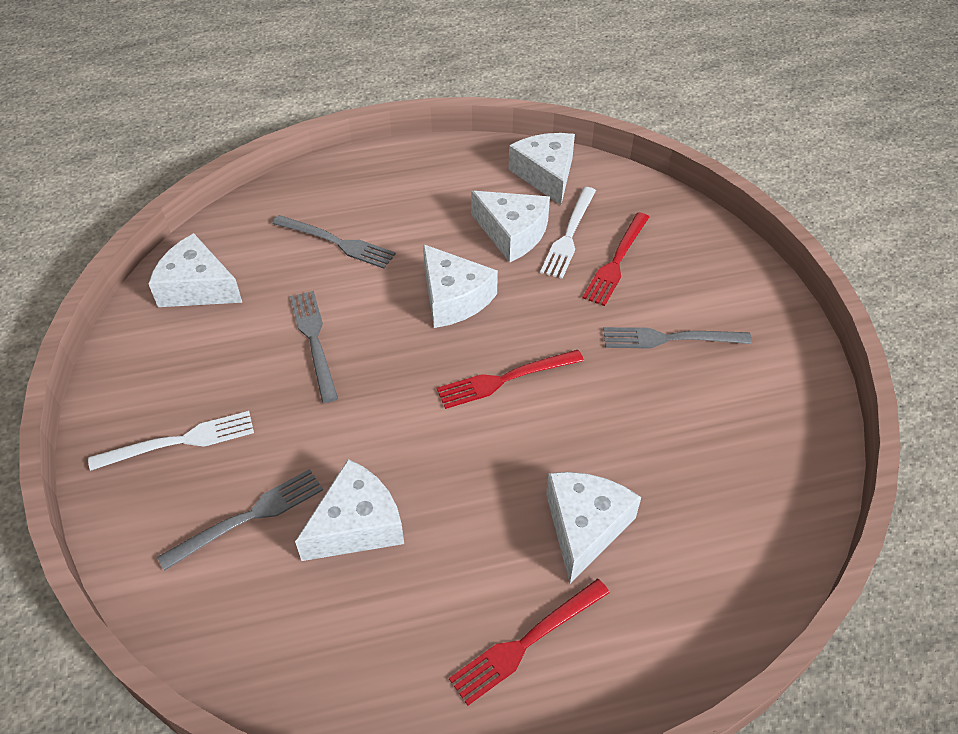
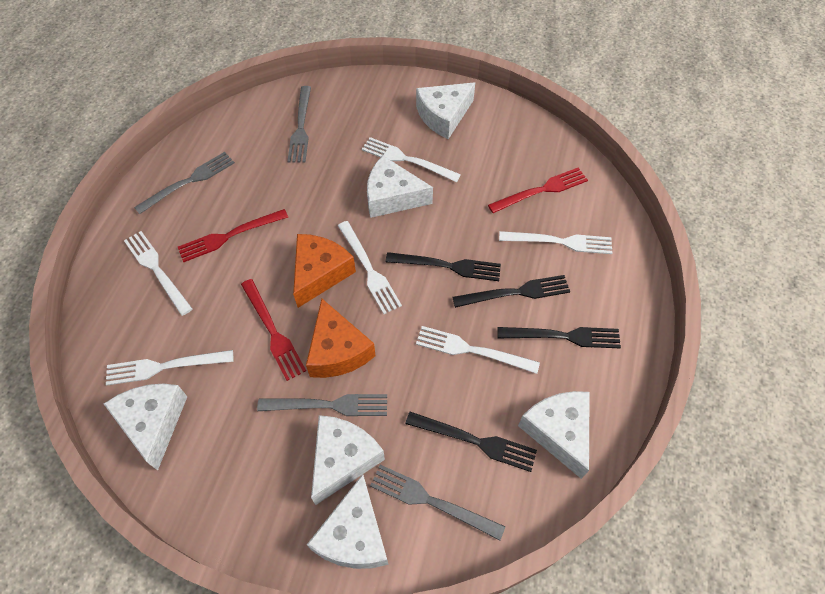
black fork: none = 0 -> [386,252,501,281] [405,412,537,472] [452,275,570,308] [497,327,621,348] = 4
orange cheese: none = 0 -> [293,234,356,308] [306,299,375,378] = 2
white fork: [88,411,254,471] [540,187,596,279] = 2 -> [106,350,233,386] [124,231,192,316] [338,221,402,314] [362,137,461,182] [416,326,540,374] [499,231,612,254] = 6

